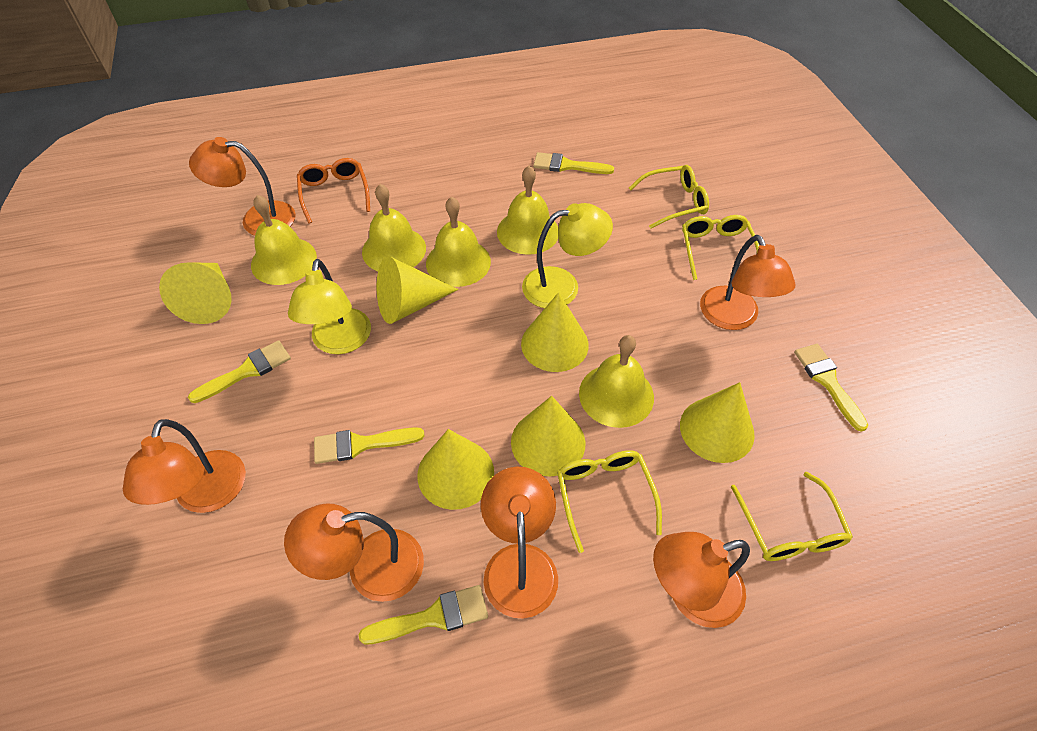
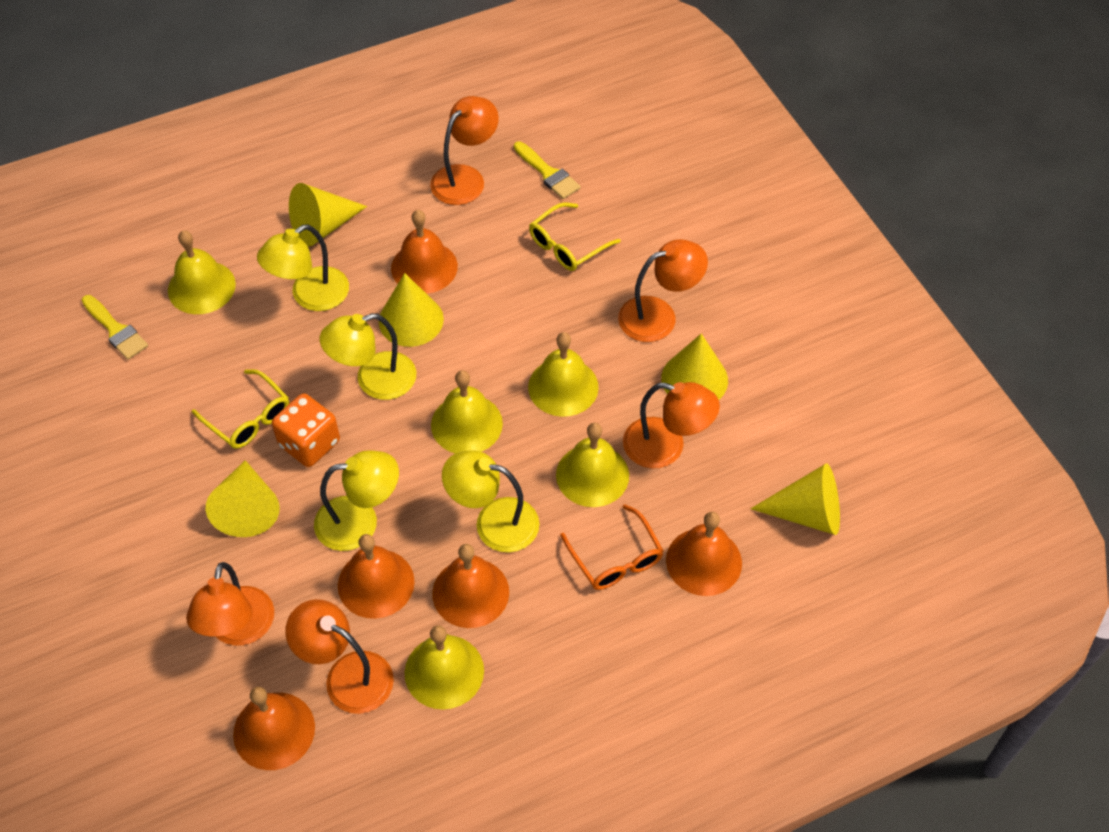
orange bell: none = 0 -> [233,687,315,770] [338,534,415,619] [391,210,458,294] [432,544,509,628] [666,512,742,596] = 5
orange dice: none = 0 -> [272,393,340,467] = 1
orange lamp: [123,419,246,513] [189,137,296,236] [284,503,424,602] [481,467,558,619] [653,532,750,628] [700,235,795,330] = 6 -> [186,562,274,646] [285,599,394,714] [430,96,499,205] [618,239,708,342] [623,382,720,468] = 5
yellow brush: [188,340,291,403] [314,427,425,464] [359,585,488,645] [533,152,614,174] [794,344,868,432] = 5 -> [82,295,148,360] [514,141,581,199] = 2
yellow cone: [159,262,232,324] [377,256,459,324] [417,429,494,510] [511,396,585,477] [521,292,589,372] [680,382,755,463] = 6 -> [206,460,280,537] [289,183,367,247] [379,273,444,347] [661,333,728,400] [750,463,840,535] = 5
yellow glasses: [557,450,662,553] [629,165,709,229] [682,215,759,280] [731,472,853,561] = 4 -> [192,369,289,449] [529,202,621,271] = 2
yellow lamp: [288,259,371,354] [522,203,613,308] = 2 -> [257,224,349,311] [314,450,399,551] [320,313,416,400] [442,450,540,553] = 4

